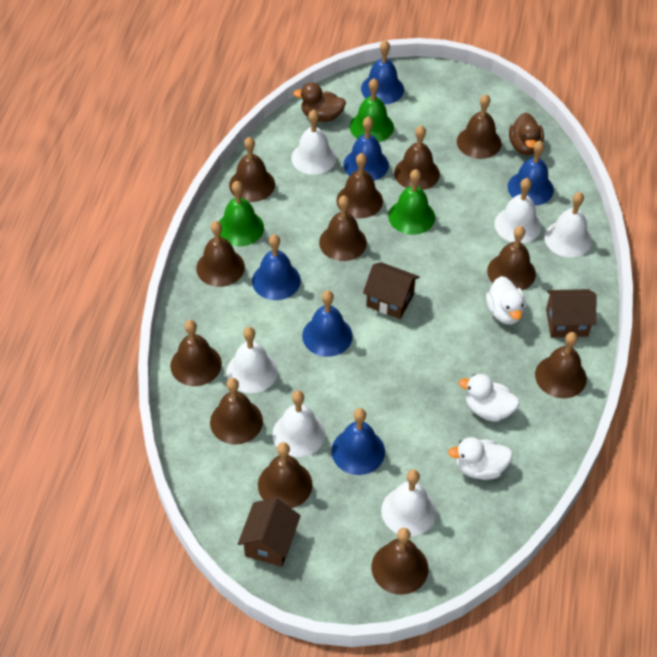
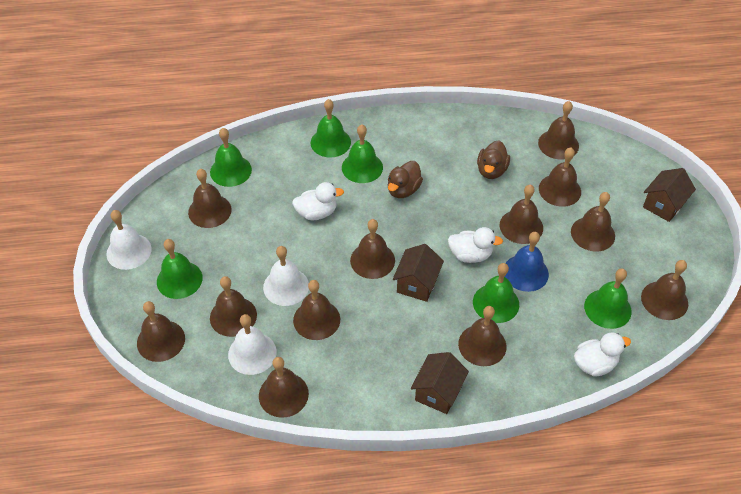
blue bell: [252,234,301,300] [302,290,353,357] [331,408,385,475] [344,117,389,181] [361,40,404,104] [508,141,554,206] = 6 -> [505,232,549,292] = 1
green bell: [219,181,264,246] [350,78,394,142] [388,169,435,235] = 3 -> [157,239,203,299] [210,128,252,187] [311,99,351,158] [342,125,383,183] [473,263,519,323] [584,269,632,329] = 6
white bell: [226,327,278,393] [272,390,326,457] [291,110,337,175] [381,469,437,536] [494,178,542,243] [544,192,592,258] = 6 -> [106,210,152,270] [228,314,277,375] [263,246,309,306] = 3

